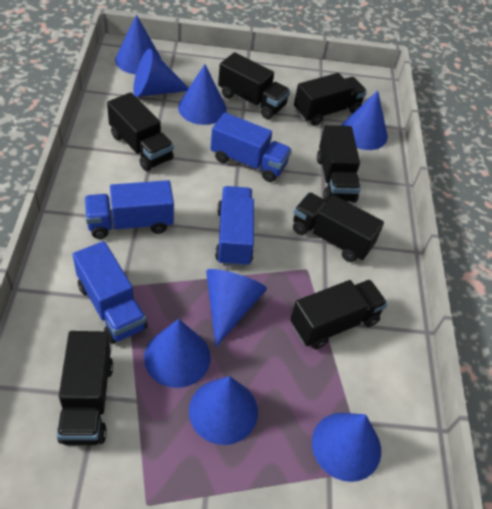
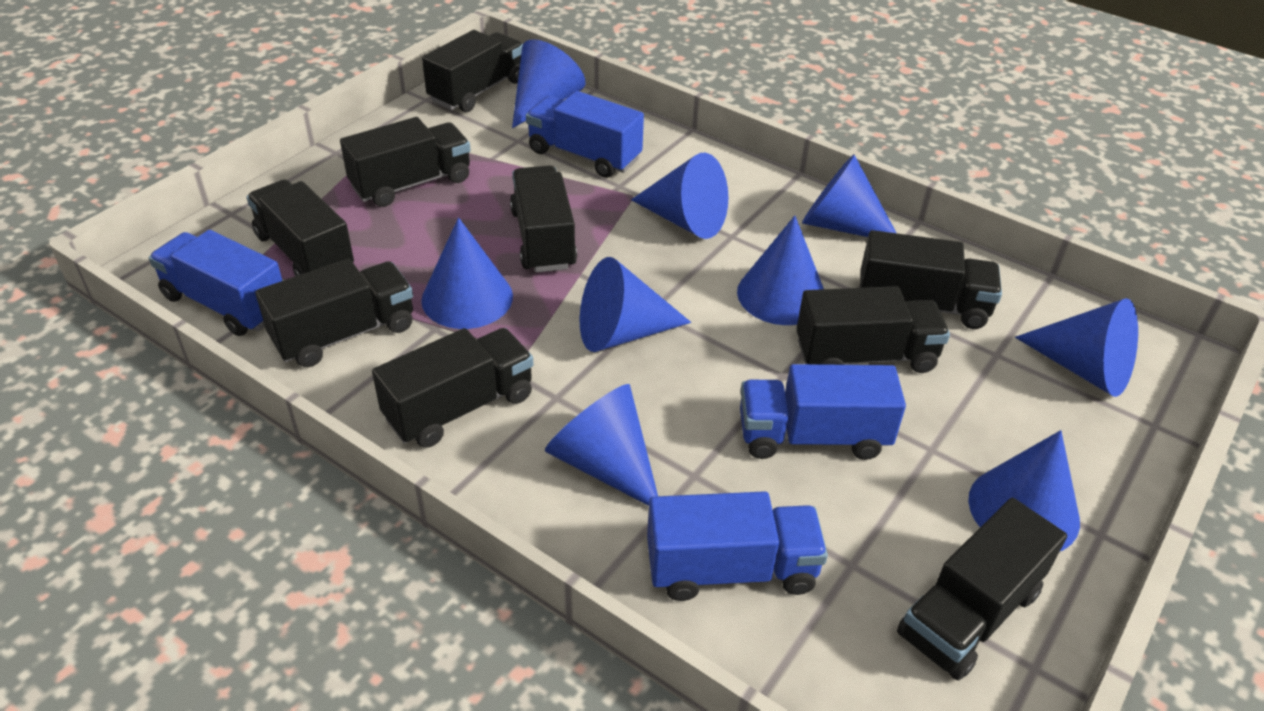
black truck: [57,331,113,445] [107,92,174,171] [218,52,290,119] [290,280,388,349] [293,193,384,262] [294,73,367,126] [317,125,361,203] = 7 -> [246,179,354,276] [255,259,413,367] [340,117,471,207] [372,328,534,448] [422,30,523,112] [510,165,577,272] [796,286,950,373] [860,230,1002,329] [897,498,1067,681] = 9
blue cone: [115,15,161,74] [133,49,189,97] [144,319,211,388] [178,64,227,125] [189,376,258,445] [206,269,267,347] [312,413,381,482] [341,90,388,150] = 8 -> [421,217,513,329] [512,39,585,128] [545,384,658,506] [580,257,691,352] [631,153,728,239] [737,216,824,325] [802,154,896,237] [968,430,1080,551] [1015,298,1138,397] = 9

